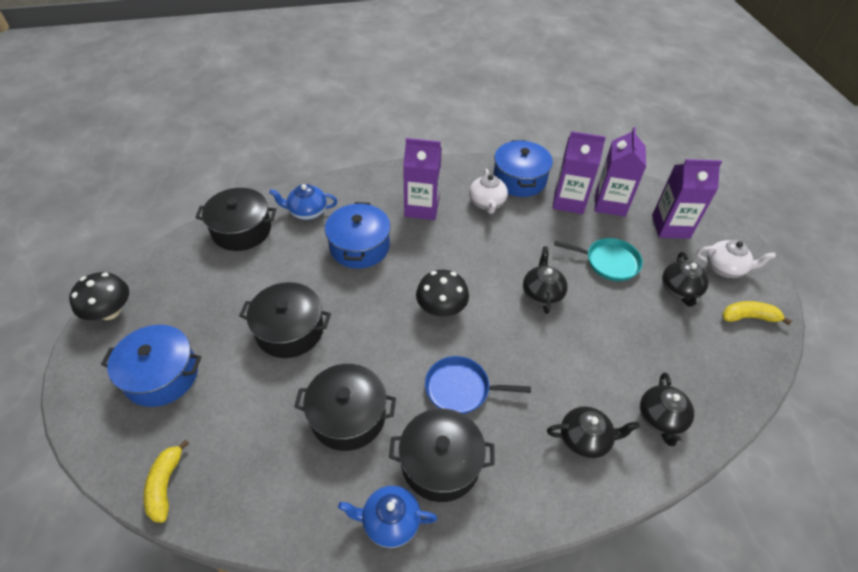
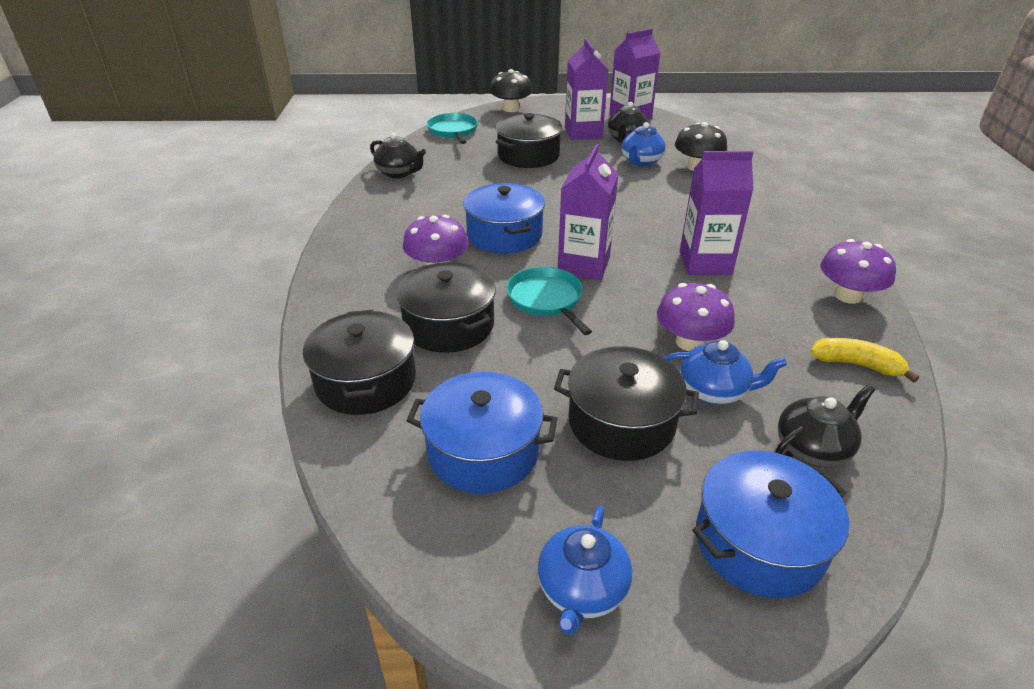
black teapot: [523,247,568,314] [547,406,640,460] [640,372,694,446] [662,252,709,307] = 4 -> [370,133,426,178] [608,102,649,143] [775,384,875,467] = 3
blue pan: [425,356,531,414] = 1 -> none = 0
blue teapot: [269,184,338,220] [338,486,437,548] = 2 -> [538,505,633,635] [622,122,665,166] [664,340,787,405] = 3
purple mushroom: none = 0 -> [403,215,469,265] [657,283,735,351] [820,239,896,304] = 3
turquoise pan: [554,238,643,281] = 1 -> [426,113,478,144] [506,267,592,335] = 2
white teapot: [469,169,508,214] [697,240,776,278] = 2 -> none = 0
yellow banana: [143,440,189,523] [722,301,792,325] = 2 -> [811,338,919,383] = 1

